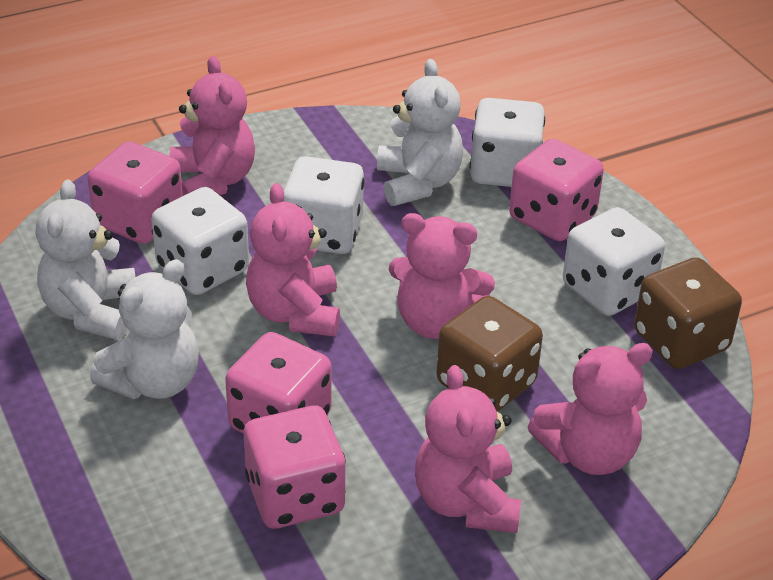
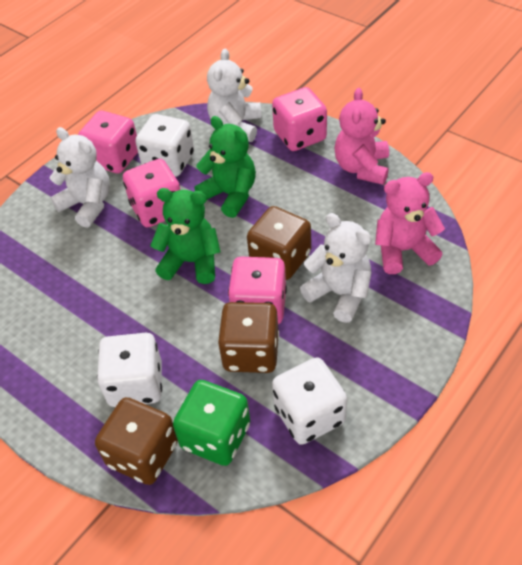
brown dice: [436,296,543,412] [634,257,742,369] = 2 -> [95,397,178,485] [218,302,279,373] [247,206,311,280] = 3
green dice: none = 0 -> [173,380,250,466] = 1
green teddy bear: none = 0 -> [150,188,221,284] [195,116,256,218] = 2
pink teddy bear: [170,56,255,196] [246,183,340,337] [389,213,495,339] [415,365,521,533] [528,343,653,475] = 5 -> [334,88,389,185] [375,172,445,274] = 2
white dice: [151,187,249,295] [284,156,365,254] [470,98,545,187] [563,207,665,316] = 4 -> [97,333,162,407] [135,114,194,177] [272,357,347,445] = 3

